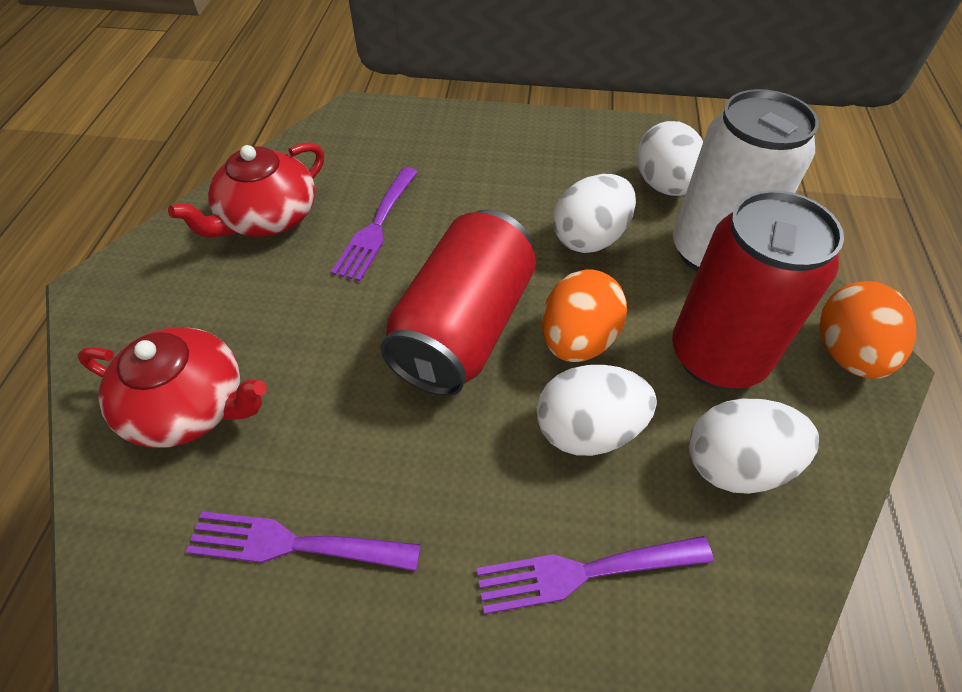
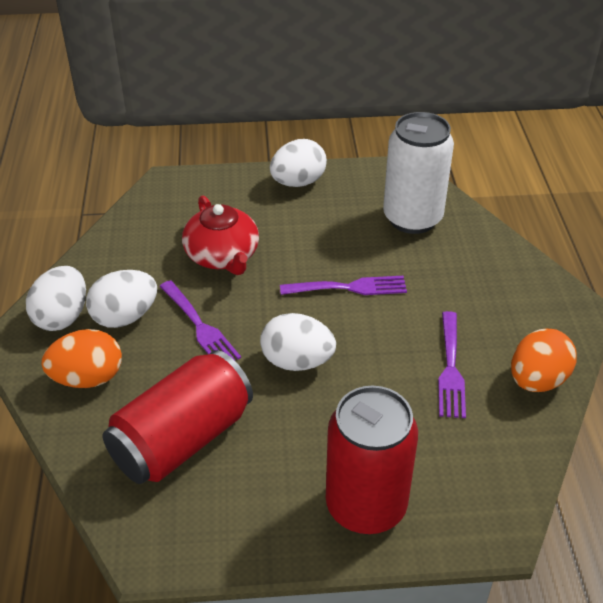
red teapot: [78,327,267,448] [168,142,324,237] = 2 -> [182,196,259,275] = 1

